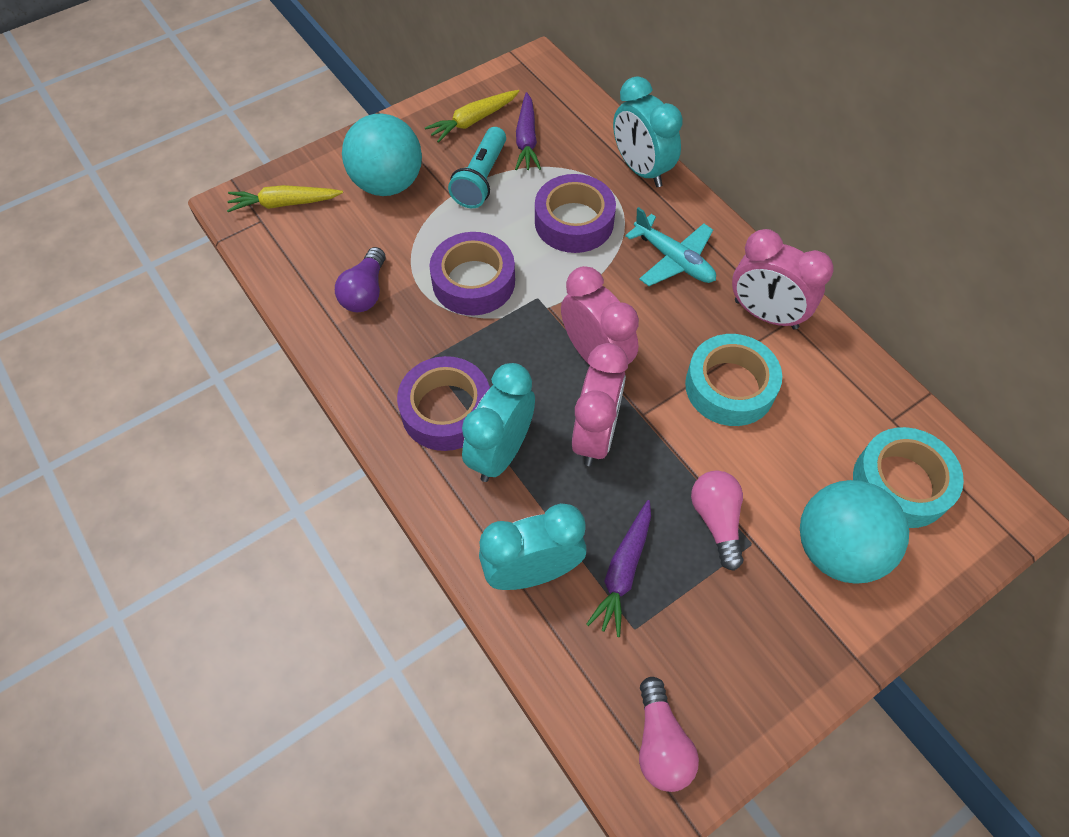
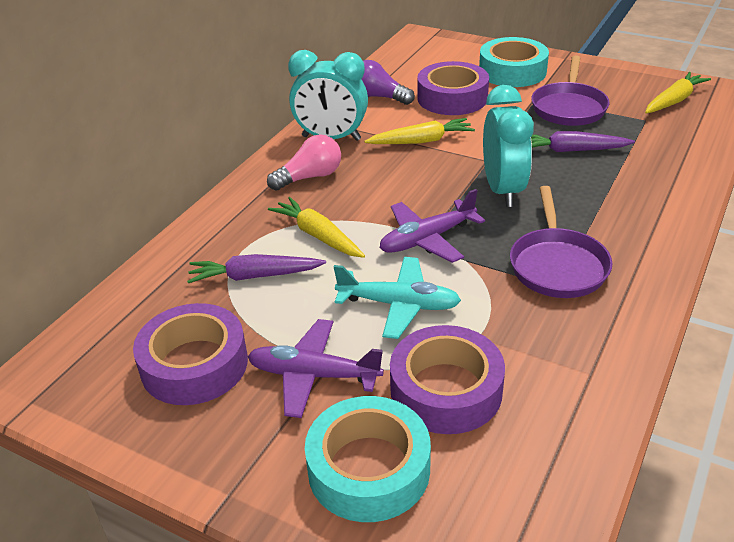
pink clock: [561,266,639,365] [572,343,628,466] [732,229,834,329] = 3 -> none = 0
pink light bulb: [639,677,699,792] [691,470,744,571] = 2 -> [267,134,341,191] = 1
purple pan: none = 0 -> [510,186,613,298] [531,55,610,126] = 2
purple plane: none = 0 -> [247,319,384,418] [380,189,485,263] = 2
turquoise ball: [342,114,422,196] [800,480,909,584] = 2 -> none = 0
turquoise clock: [462,363,535,482] [479,503,587,590] [613,76,683,187] = 3 -> [288,50,368,141] [483,85,534,207] = 2
turquoise flashlight: [448,127,506,208] = 1 -> none = 0
yellow carrot: [227,185,343,212] [425,90,519,143] = 2 -> [268,197,365,258] [364,118,475,144] [645,72,711,114] = 3

